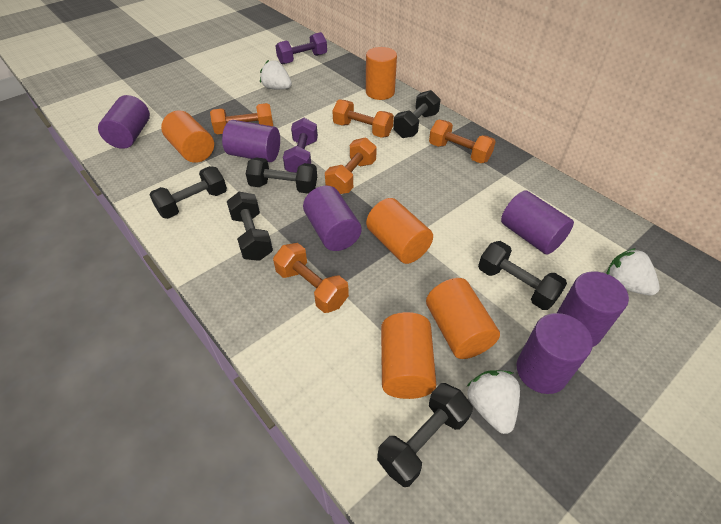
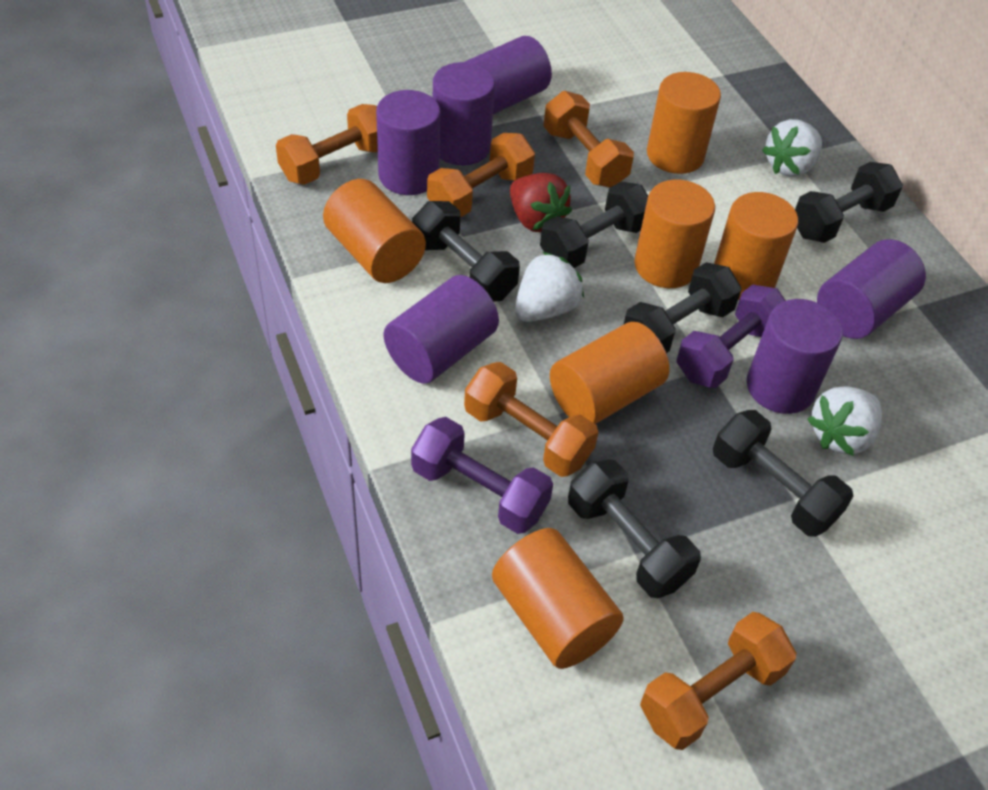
orange cylinder: [161,110,214,163] [366,47,397,100] [366,198,433,264] [381,312,436,399] [426,278,500,359] = 5 -> [323,179,426,283] [492,528,624,669] [550,322,669,424] [634,180,715,288] [647,72,721,174] [714,192,798,300] = 6
red strawberry: none = 0 -> [510,173,572,232] = 1

